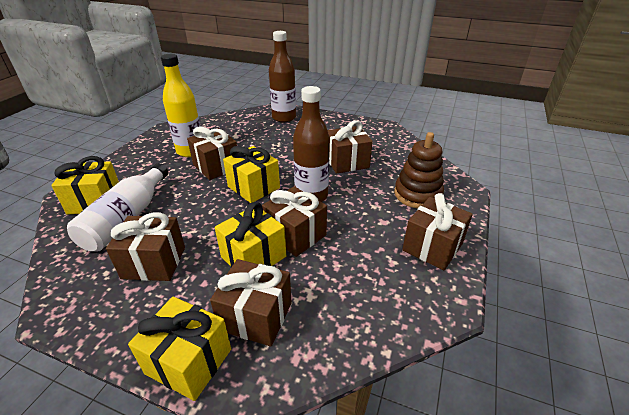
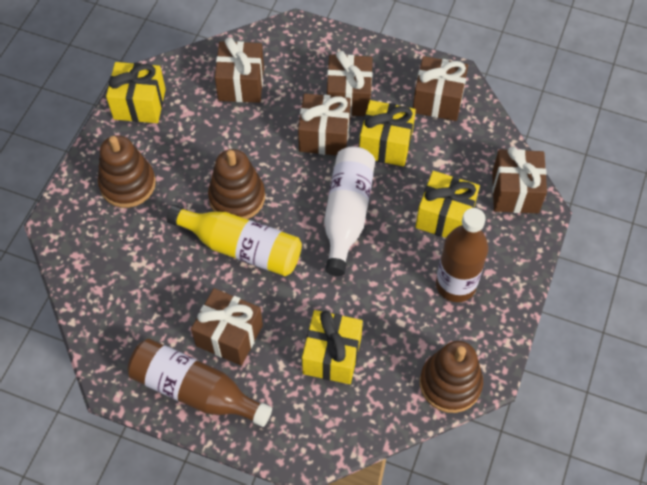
brown stacking toy: [394,132,444,208] = 1 -> [98,135,156,208] [208,149,265,219] [420,341,483,413] = 3

